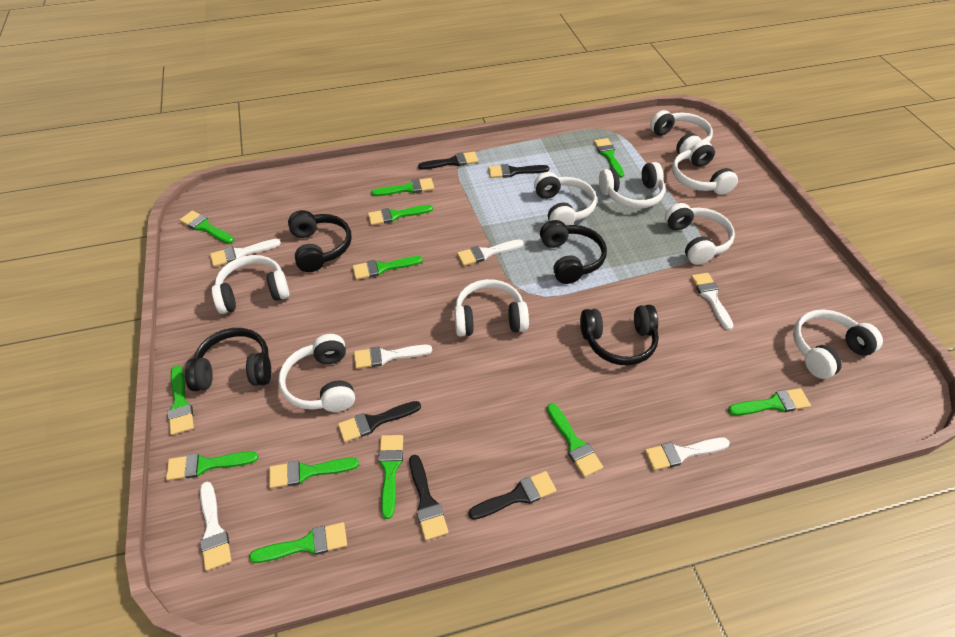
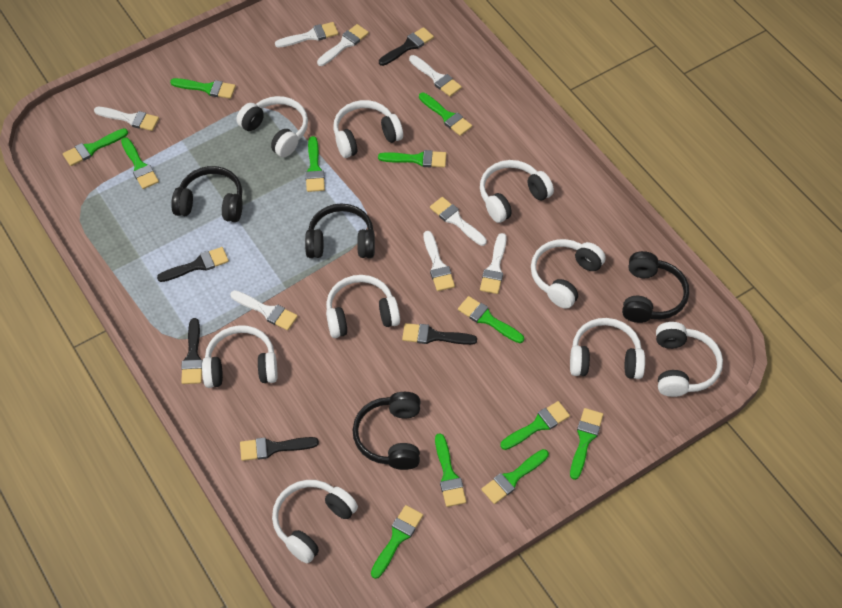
white brush: [200,482,231,571] [210,239,281,267] [354,345,432,369] [457,239,524,266] [645,438,730,470] [691,273,733,330] = 6 -> [94,107,159,131] [230,290,298,330] [275,22,338,48] [317,24,369,66] [409,55,462,97] [424,231,455,291] [430,197,487,246] [480,233,507,294] = 8

